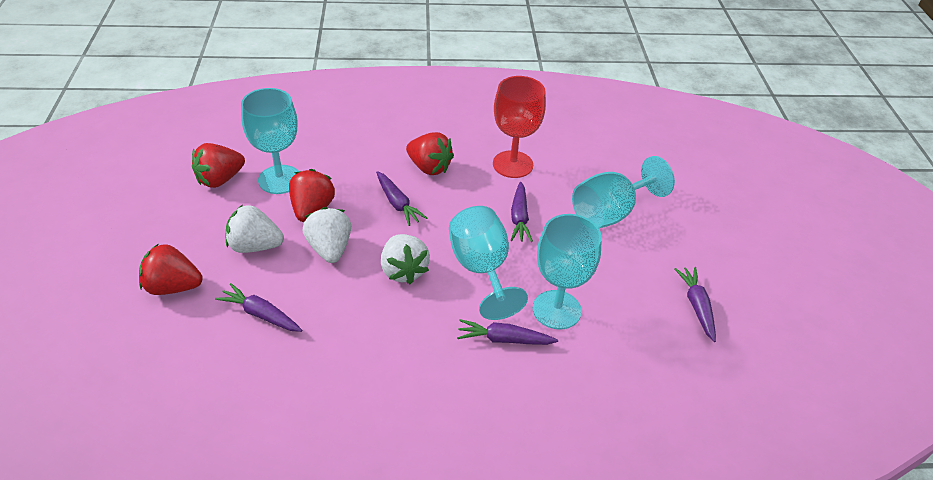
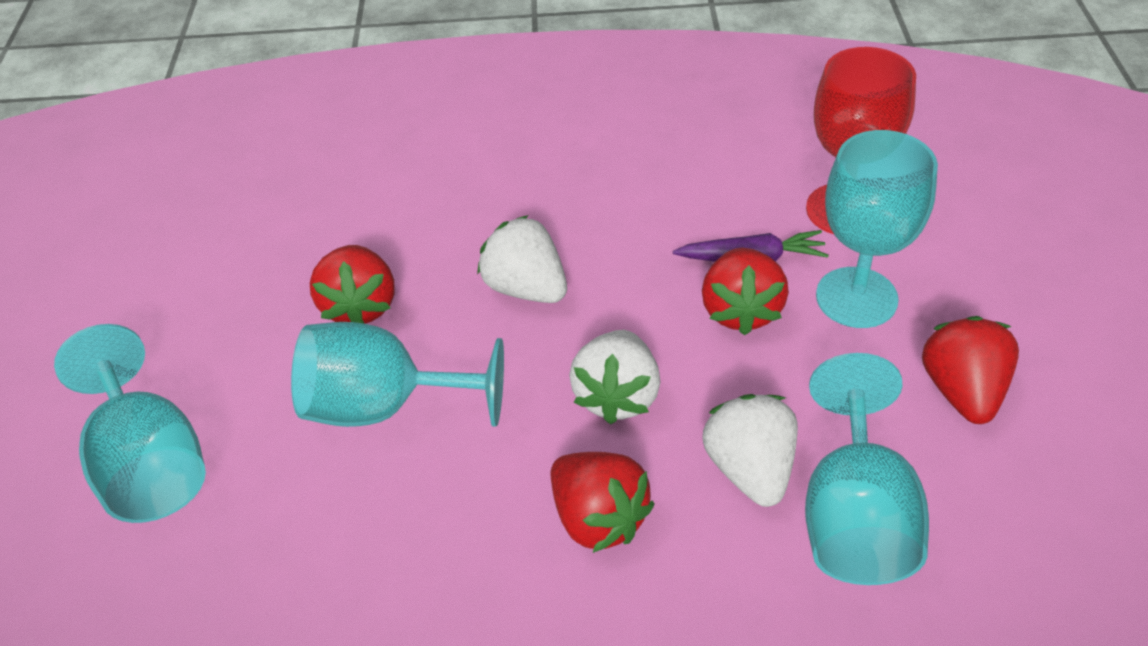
purple carrot: [215,283,302,332] [376,171,427,226] [457,319,558,345] [511,182,533,242] [674,267,716,342] = 5 -> [673,230,829,262] = 1

